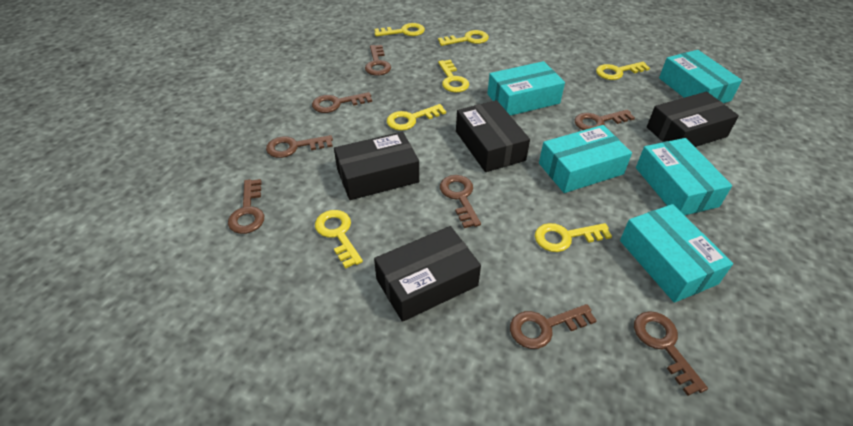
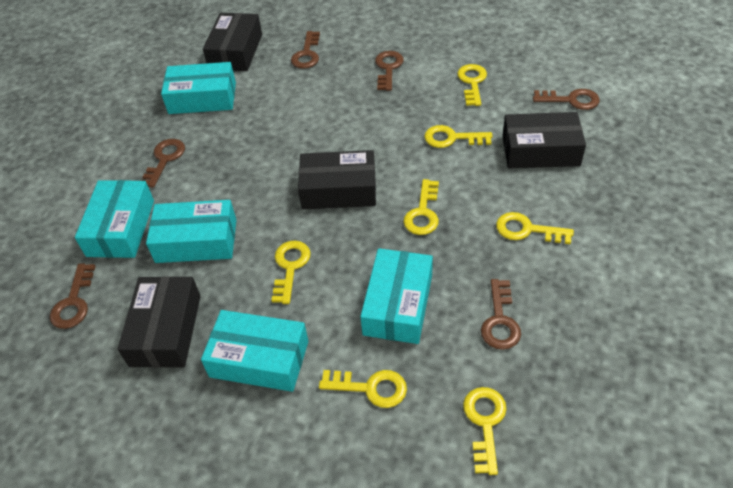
brown key: [228,179,264,234] [266,135,333,158] [312,92,372,113] [365,45,391,76] [440,175,481,228] [510,304,597,349] [575,109,635,130] [634,311,708,396] = 8 -> [50,263,96,329] [141,139,185,188] [291,31,320,69] [375,51,404,91] [481,279,521,350] [533,89,600,110] = 6

